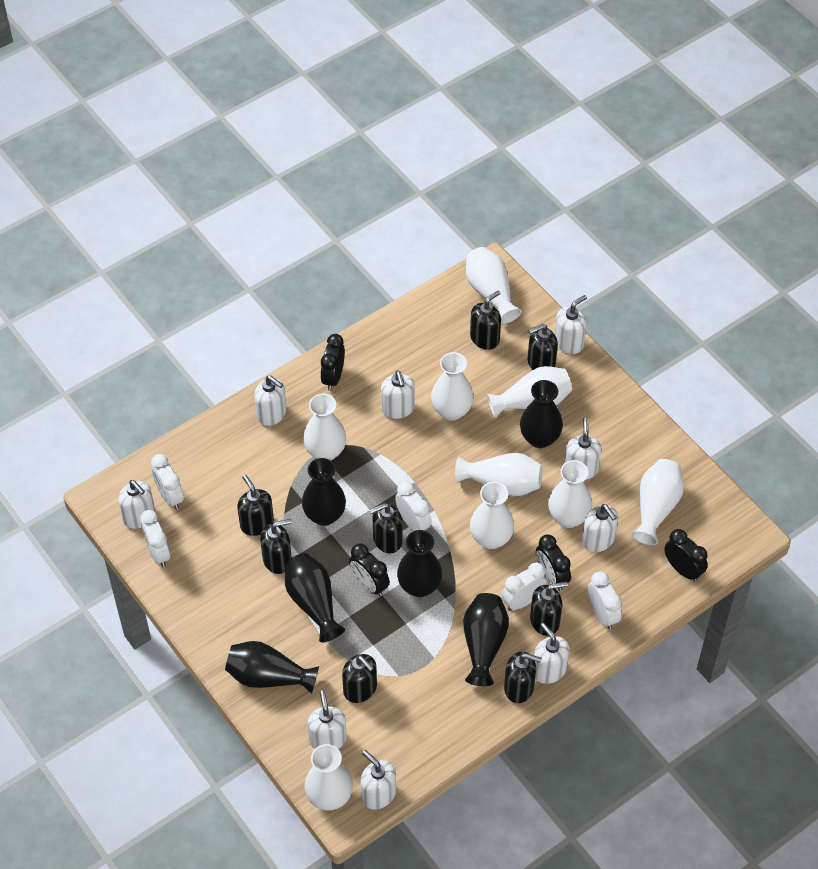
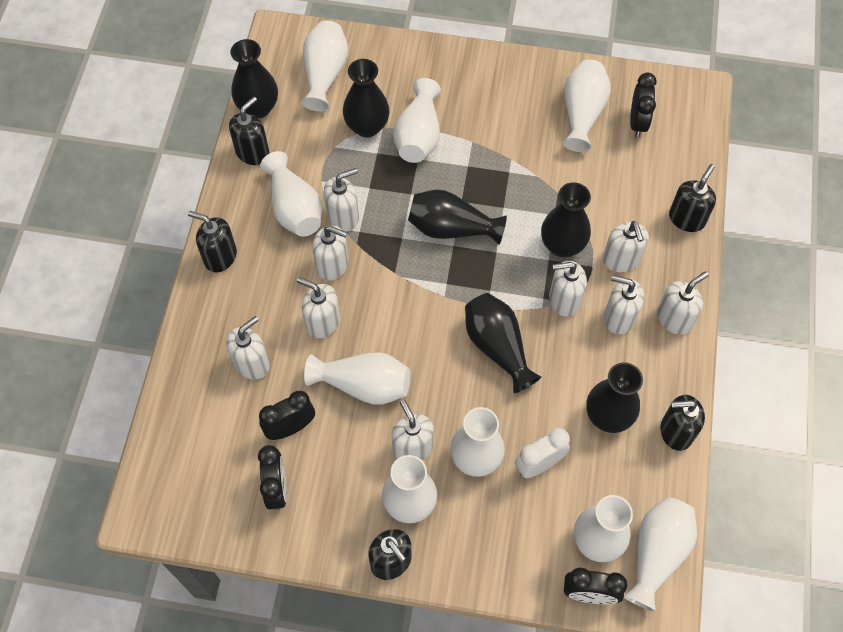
black soap dispenser: [237,474,274,536] [260,519,292,574] [342,654,377,703] [370,503,403,553] [470,290,501,350] [504,652,542,703] [528,324,558,370] [530,582,568,636] = 8 -> [188,211,237,272] [229,97,269,165] [368,529,412,580] [660,395,705,451] [669,164,716,232] = 5
white clock: [140,510,170,567] [151,454,184,510] [395,481,432,531] [502,563,547,611] [588,572,622,629] = 5 -> [515,428,570,478] = 1

